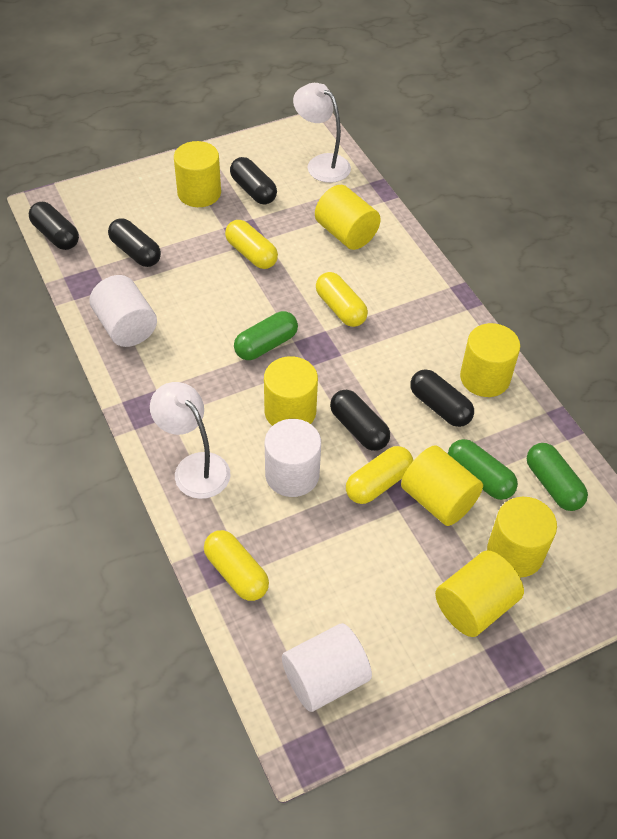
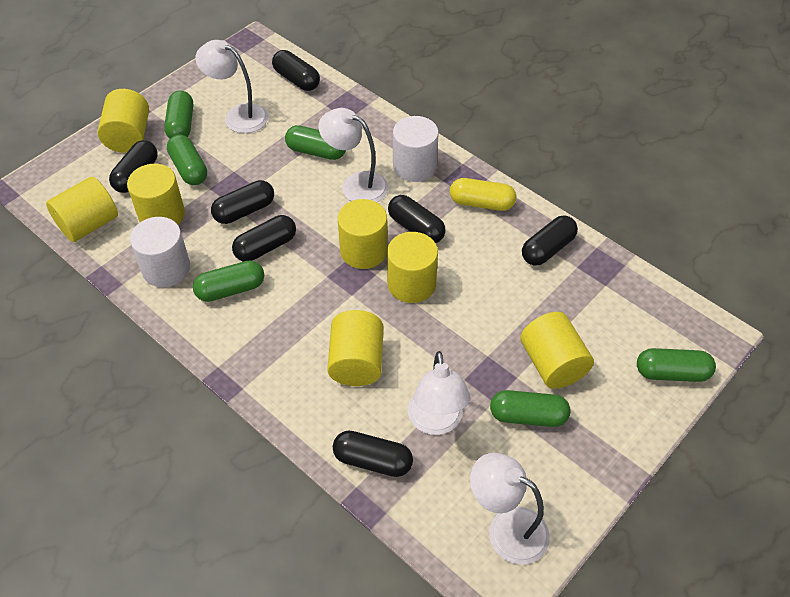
black capsule: [29,202,79,250] [108,218,161,267] [230,157,277,204] [330,390,390,451] [410,369,474,427] = 5 -> [109,140,158,193] [211,180,274,224] [232,215,296,262] [272,50,320,91] [333,431,413,477] [388,195,446,243] [522,215,578,266] = 7
green capsule: [234,311,298,360] [448,439,518,500] [527,443,588,511] = 3 -> [164,90,193,139] [167,135,207,185] [193,261,264,302] [285,125,346,160] [490,390,570,427] [637,348,716,382] = 6
white cylinder: [89,275,157,347] [265,419,321,497] [282,623,372,712] = 3 -> [130,217,190,287] [393,116,439,182] = 2
white lamp: [150,382,230,499] [293,83,351,183] = 2 -> [195,40,268,133] [319,108,388,202] [408,351,470,435] [470,453,550,565] = 4
yellow capsule: [204,530,269,601] [225,220,278,269] [316,272,368,327] [346,446,413,504] = 4 -> [450,178,516,211] = 1

